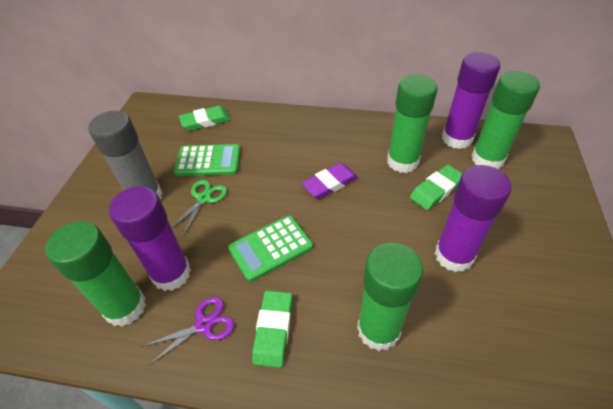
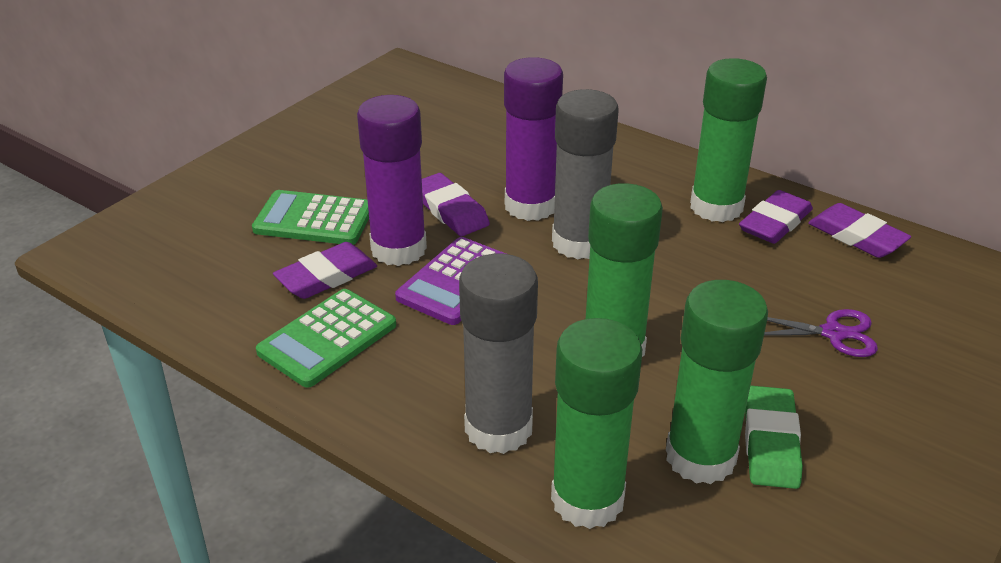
green eraser: [179,106,231,131] [252,291,292,368] [410,165,462,210] = 3 -> [745,386,803,489] = 1
green scissors: [171,180,227,236] = 1 -> none = 0
grey glue stick: [88,111,162,199] = 1 -> [459,254,538,454] [552,89,619,259] = 2
purple calculator: none = 0 -> [395,237,506,325] = 1
purple eraser: [301,163,358,199] = 1 -> [273,242,377,299] [422,173,490,236] [739,190,813,244] [808,203,911,258] = 4
purple glue stick: [109,186,191,291] [435,165,512,272] [442,52,500,149] = 3 -> [357,95,427,266] [504,57,563,221] = 2

